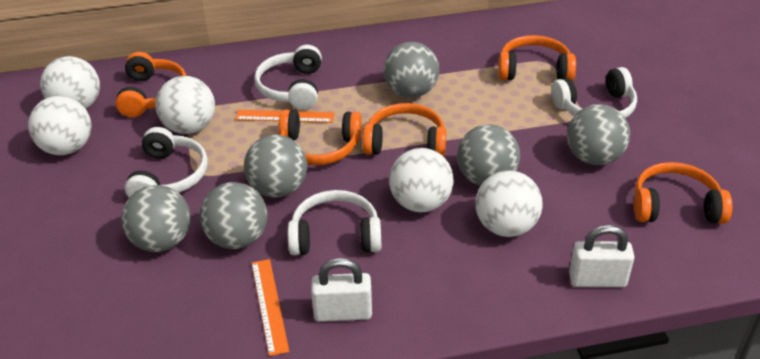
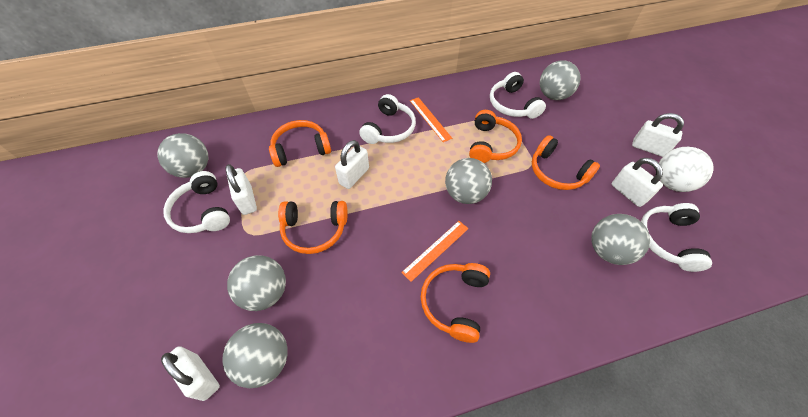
white ball: [28,96,91,155] [40,56,100,109] [155,76,215,134] [389,148,454,212] [476,170,543,237] = 5 -> [659,147,714,192] = 1
white padlock: [311,258,372,322] [569,225,634,287] = 2 -> [161,346,220,401] [225,164,257,215] [335,140,369,189] [612,158,663,207] [632,113,684,157] = 5

